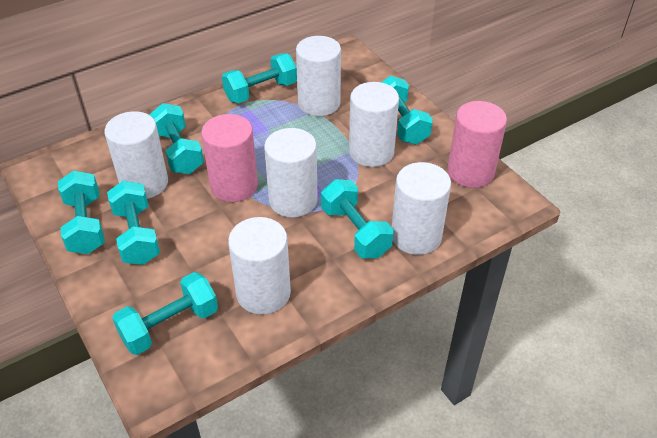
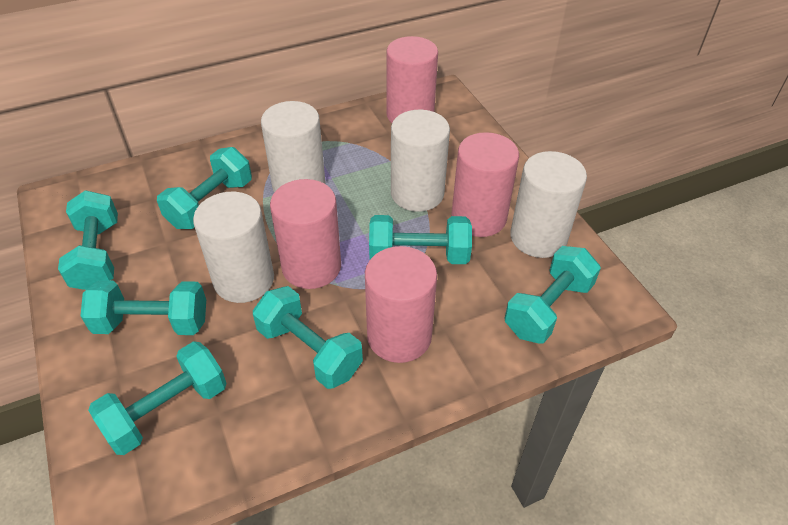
pink cylinder: [201,114,258,202] [448,101,507,188] = 2 -> [270,179,341,289] [365,246,437,363] [386,36,438,123] [451,132,519,237] = 4
white cylinder: [104,111,168,199] [228,217,291,315] [264,128,318,218] [296,36,341,116] [349,82,399,167] [392,162,451,255] = 6 -> [193,192,274,303] [261,101,326,192] [391,110,450,212] [510,151,587,258] = 4

